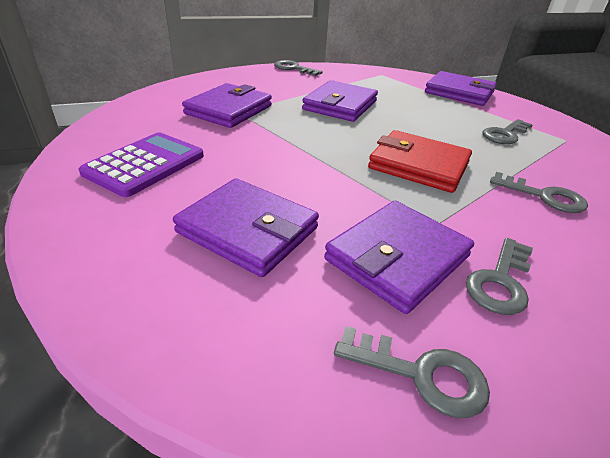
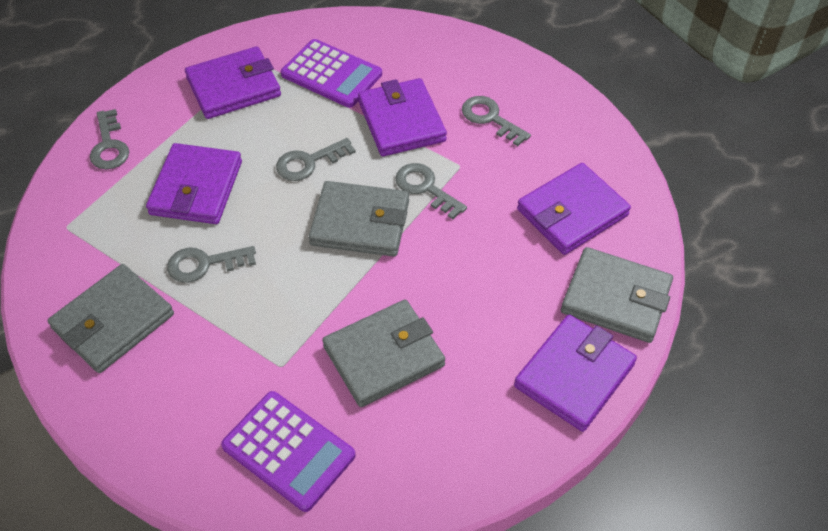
grey wallet: none = 0 -> [48,264,174,373] [309,181,409,257] [323,300,445,407] [561,247,673,343] = 4
purple calculator: [79,132,204,197] = 1 -> [221,391,356,512] [281,39,382,108] = 2
red wallet: [368,130,472,193] = 1 -> none = 0

